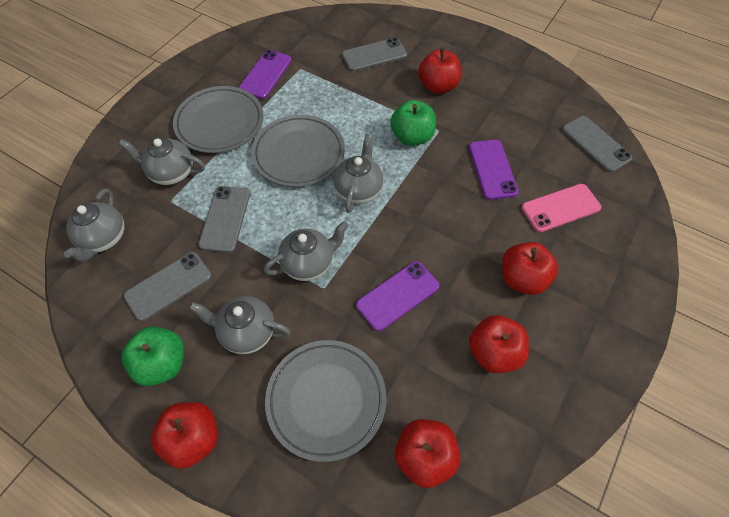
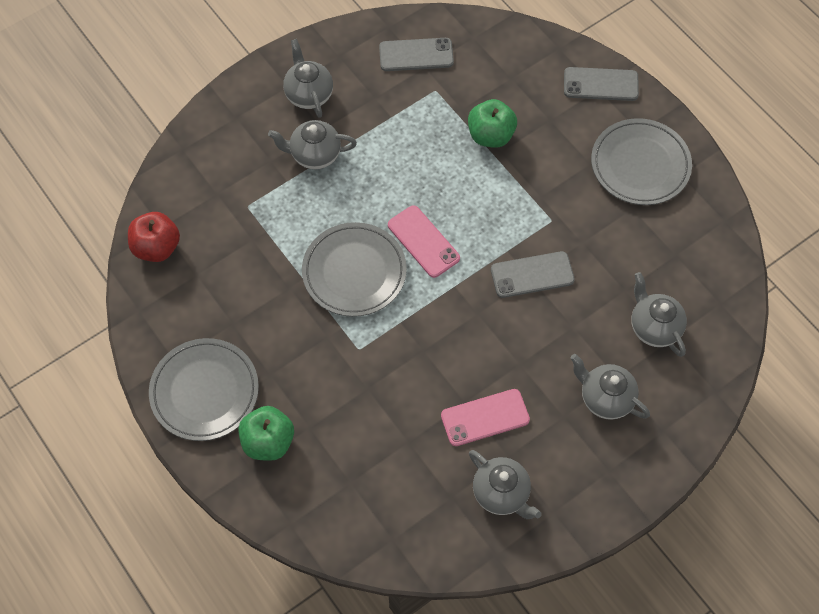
grey phone: [123,252,212,321] [198,186,250,253] [342,38,407,72] [562,116,633,172] = 4 -> [379,38,454,71] [491,251,575,298] [564,67,639,101] = 3
pink phone: [521,184,601,232] = 1 -> [388,205,460,278] [441,389,530,446] = 2
purple phone: [239,50,292,99] [356,261,440,331] [469,140,519,200] = 3 -> none = 0
red apple: [151,402,218,469] [395,419,460,488] [418,48,461,94] [469,315,529,373] [502,242,558,295] = 5 -> [128,212,180,262] = 1

